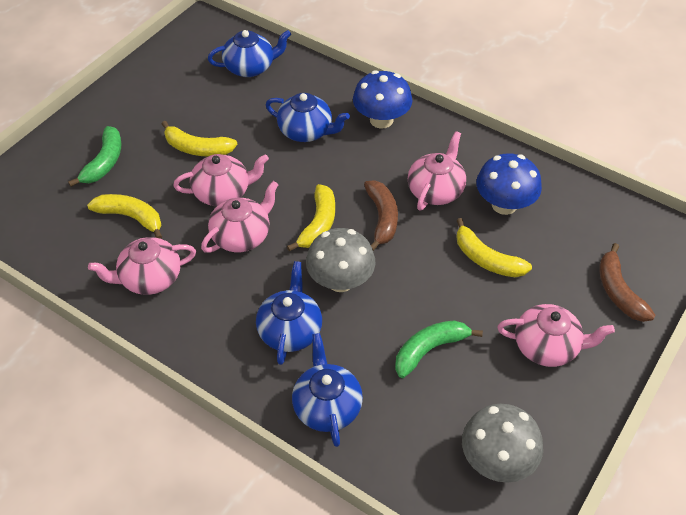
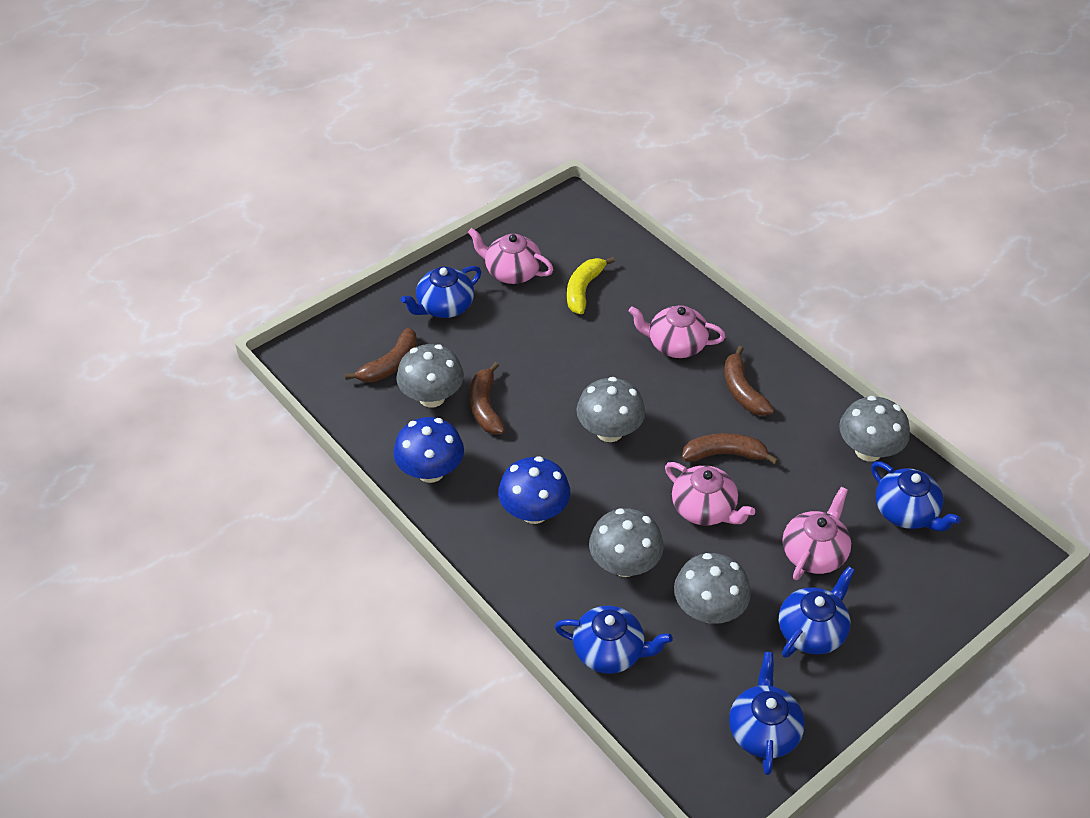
blue teapot: [208,30,291,77] [256,261,322,365] [266,93,350,142] [292,333,363,447] = 4 -> [401,266,481,318] [555,606,673,674] [729,652,805,775] [779,566,855,658] [871,461,961,532] = 5
brown banana: [364,181,398,251] [599,243,655,322] = 2 -> [345,328,417,382] [470,362,505,434] [681,433,778,465] [724,346,774,416] = 4
green banana: [68,126,121,187] [395,320,483,378] = 2 -> none = 0
grey mushroom: [306,228,375,292] [462,404,543,483] = 2 -> [396,344,464,408] [576,377,645,442] [589,508,664,577] [674,553,751,623] [839,396,910,462] = 5
pink teapot: [88,237,196,295] [173,154,269,206] [201,181,279,253] [408,131,466,210] [497,304,615,367] = 5 -> [468,228,554,284] [629,305,726,358] [665,462,755,526] [782,487,851,580] = 4
yellow banana: [87,194,162,239] [162,121,237,157] [287,184,335,252] [456,218,532,277] = 4 -> [567,257,615,314] = 1

